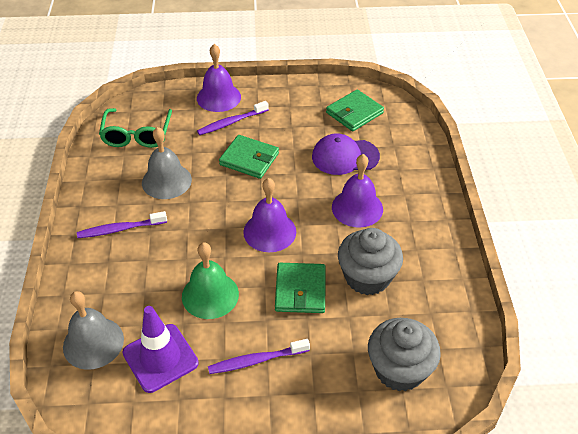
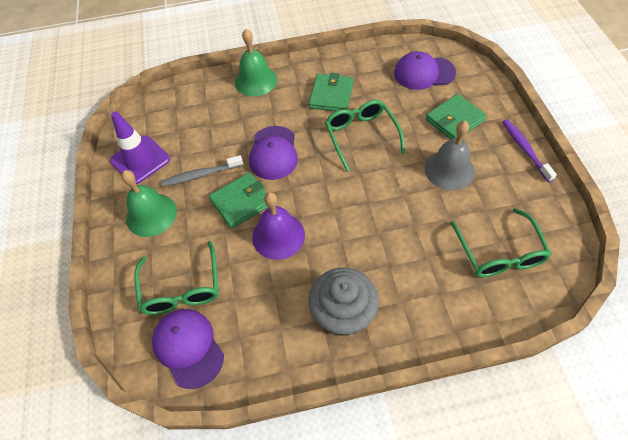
green bell: [182,242,239,319] = 1 -> [121,170,177,237] [235,29,277,96] = 2
green glasses: [99,108,172,148] = 1 -> [134,241,218,315] [325,100,405,172] [451,208,552,277] = 3
grey bell: [63,291,124,370] [142,127,192,199] = 2 -> [424,121,475,190] = 1
grey cupcake: [338,228,403,295] [368,318,441,391] = 2 -> [309,267,379,336] = 1
grey toothbrush: none = 0 -> [162,155,243,187] = 1
purple bell: [197,44,241,112] [243,178,296,252] [332,154,383,228] = 3 -> [252,192,305,260] = 1
purple cap: [312,133,380,175] = 1 -> [152,309,224,389] [249,126,298,180] [394,51,456,90] = 3
purple toothbrush: [77,211,167,238] [197,101,269,135] [208,339,310,374] = 3 -> [502,119,557,182] = 1

